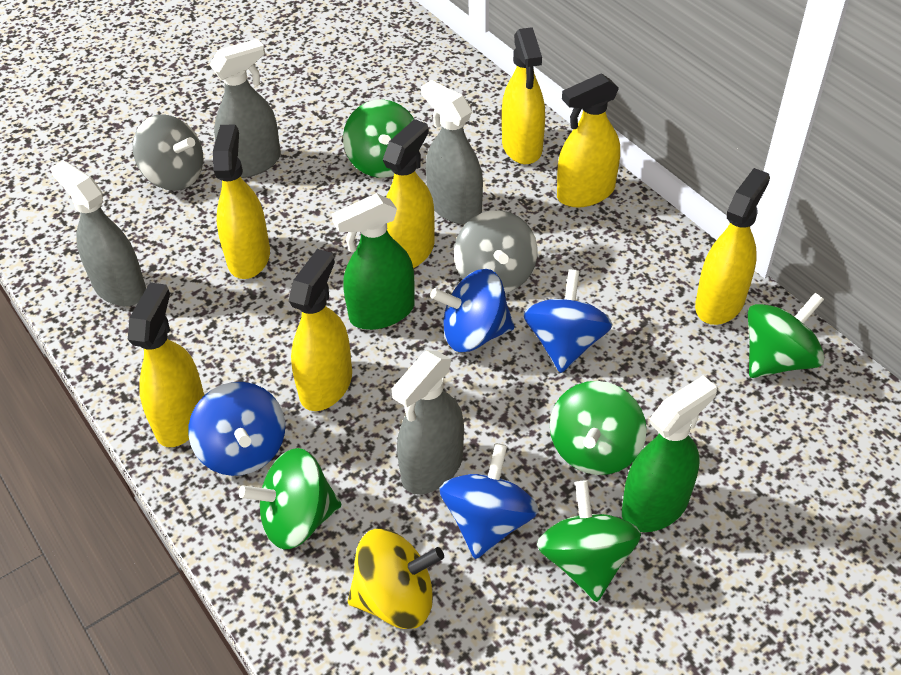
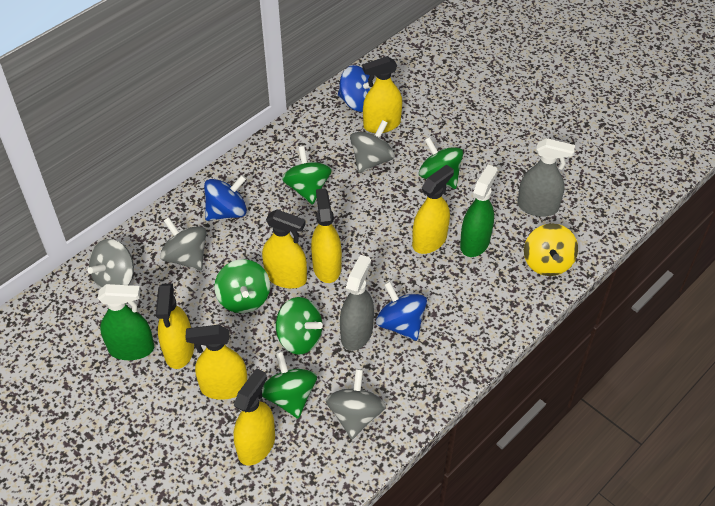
blue spinning top: [188,382,285,476] [430,269,514,352] [439,443,538,559] [523,270,613,373] = 4 -> [204,175,247,221] [338,65,376,112] [376,281,427,341] = 3
grey spinning top: [133,114,203,191] [454,210,537,293] = 2 -> [88,239,134,288] [160,217,206,271] [326,369,386,439] [350,120,395,173] = 4
grey spray bottle: [50,160,146,306] [209,39,281,178] [391,351,464,495] [421,80,483,224] = 4 -> [340,255,374,351] [517,138,575,217] = 2

